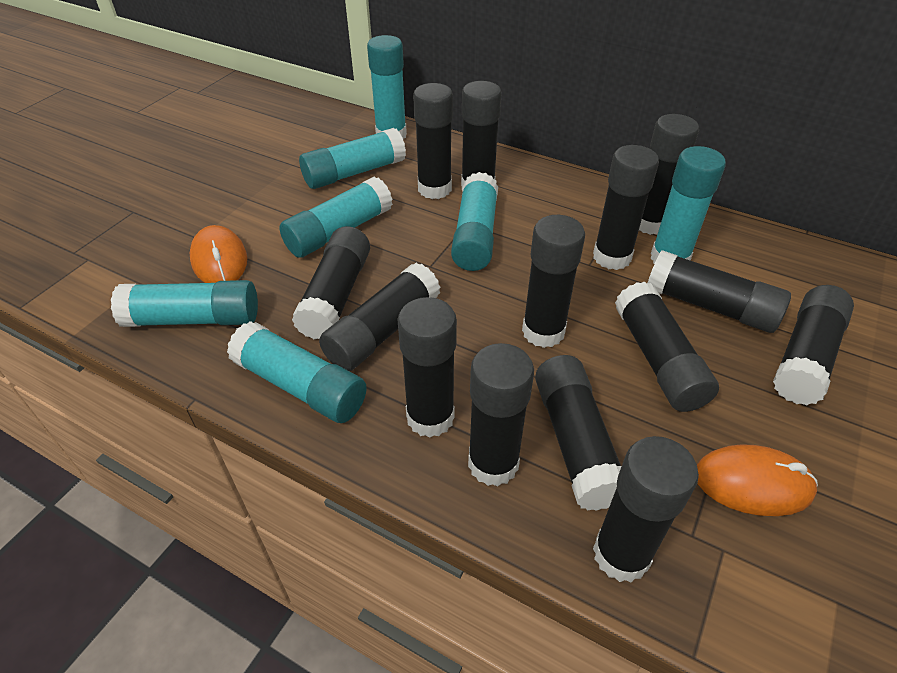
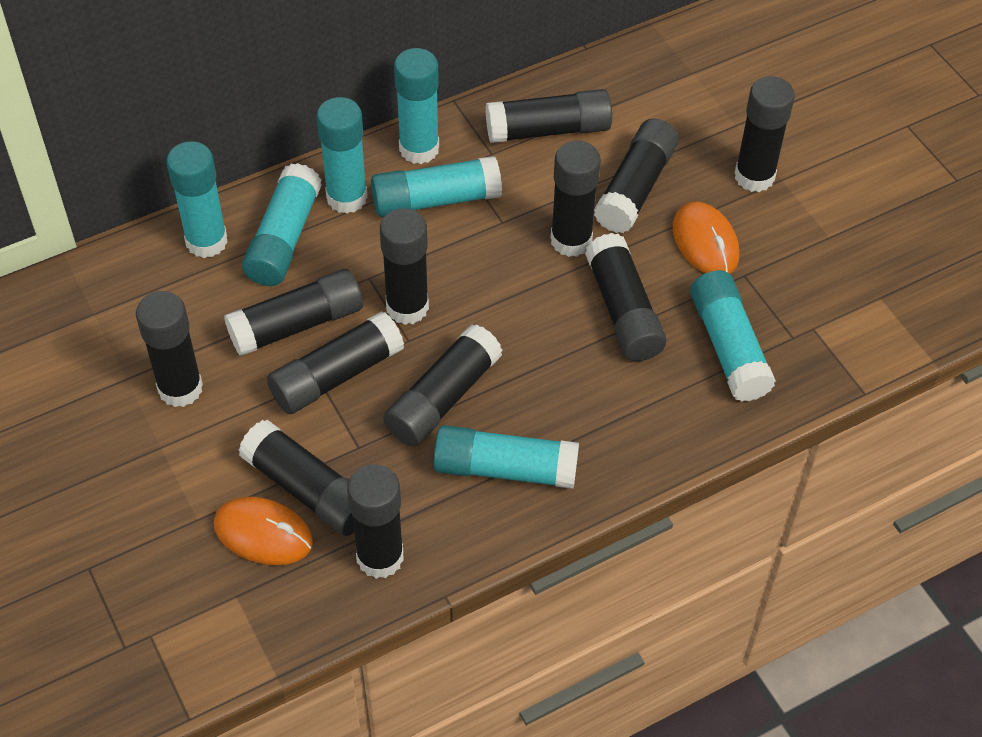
black glue stick: [292,226,370,339] [319,263,440,371] [397,297,457,438] [413,83,453,199] [461,81,502,189] [468,343,534,486] [522,215,585,348] [535,355,622,511] [593,145,659,270] [593,436,699,582] [615,282,719,412] [639,114,699,235] [648,250,791,333] [773,285,854,405] = 14 -> [136,291,203,407] [224,269,363,356] [238,420,354,536] [267,311,404,414] [347,464,404,579] [380,208,429,325] [383,324,503,446] [486,89,612,143] [551,141,601,257] [585,233,667,361] [594,118,679,233] [735,76,795,192] = 12

